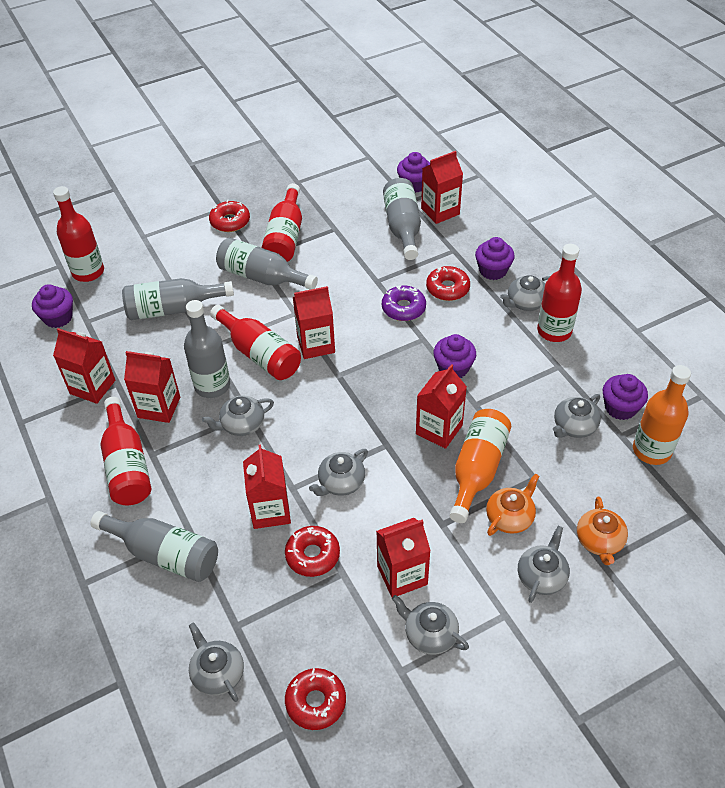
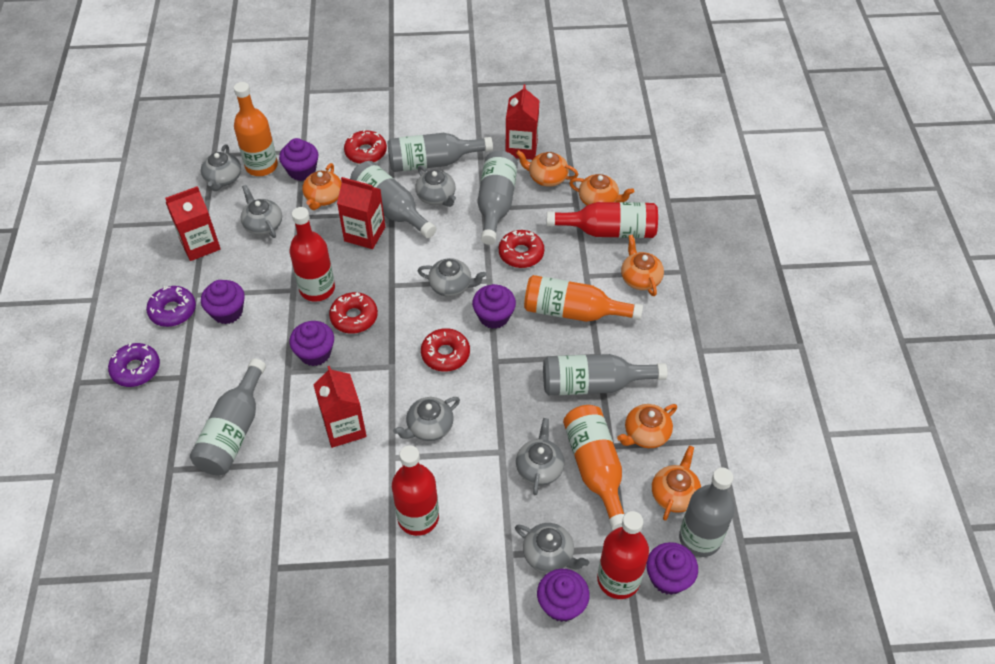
grey bottle: [90,511,218,582] [122,278,234,320] [184,300,230,398] [216,238,318,290] [383,178,421,260] = 5 -> [190,359,266,475] [350,161,436,238] [387,133,493,172] [478,151,518,245] [543,354,668,395] [679,468,735,557] = 6
orange bottle: [449,409,511,523] [633,365,691,465] = 2 -> [234,82,278,176] [524,275,643,322] [563,405,625,530] = 3
orange teapot: [486,473,540,536] [577,497,628,565] = 2 -> [302,163,342,210] [516,150,578,187] [569,174,634,206] [617,404,677,448] [621,235,664,296] [652,445,701,521] = 6
purple cupcake: [32,284,73,328] [397,152,430,193] [433,334,476,378] [475,237,515,280] [603,374,648,420] = 5 -> [201,280,245,324] [279,138,318,181] [289,321,334,366] [472,284,516,329] [537,569,590,622] [646,542,698,595] = 6
purple donut: [382,286,426,321] = 1 -> [108,343,160,387] [146,286,196,327] = 2
red bottle: [53,186,104,282] [101,397,151,505] [210,305,301,380] [262,183,302,262] [537,244,582,342] = 5 -> [289,207,335,302] [392,445,439,536] [547,202,658,238] [597,511,649,599] = 4
red carton: [53,328,115,404] [124,351,180,423] [243,444,291,529] [293,286,335,359] [376,518,431,597] [416,364,467,449] [421,151,463,224] = 7 -> [165,186,221,261] [313,366,367,448] [337,177,385,249] [506,84,539,160] = 4

